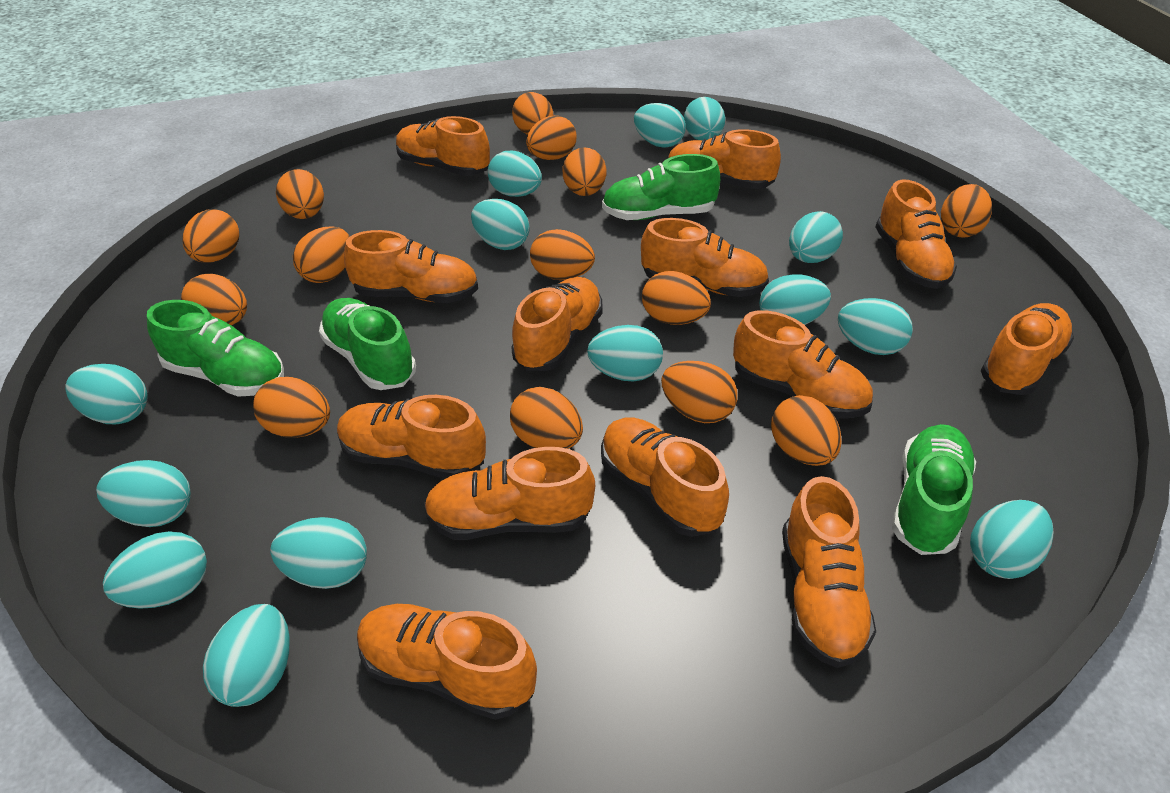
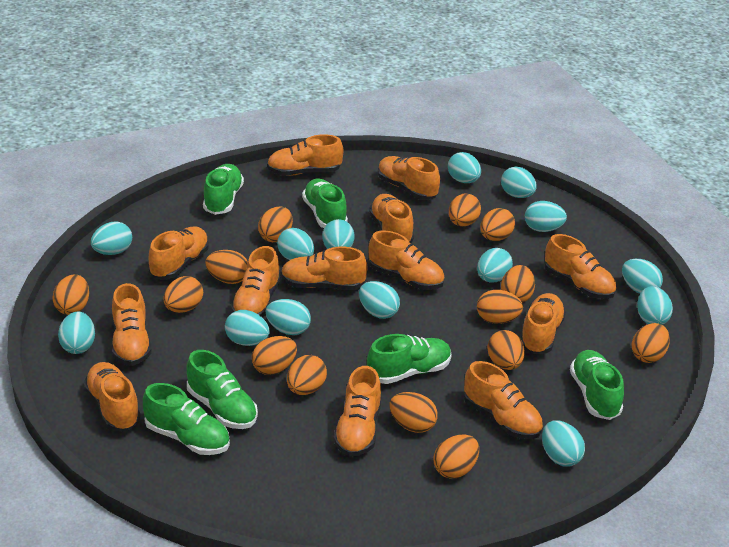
green shoe: [147,300,284,397] [319,298,416,390] [602,154,720,220] [892,424,976,555] = 4 -> [143,383,230,455] [186,350,258,429] [203,164,244,215] [302,179,348,228] [367,334,452,384] [570,350,624,420] = 6

